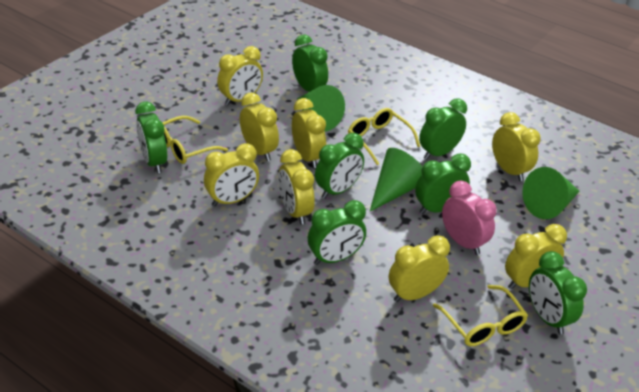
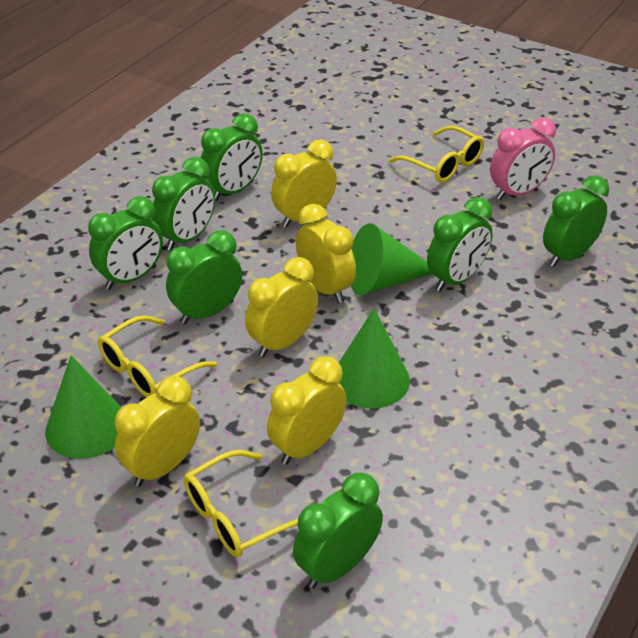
yellow clock: [204,143,259,207] [217,46,263,106] [240,93,279,161] [278,149,314,225] [292,98,326,168] [389,235,450,302] [492,112,541,181] [505,224,567,289] = 8 -> [115,376,200,487] [245,257,318,357] [267,356,347,465] [271,139,337,228] [296,204,356,303] = 5

